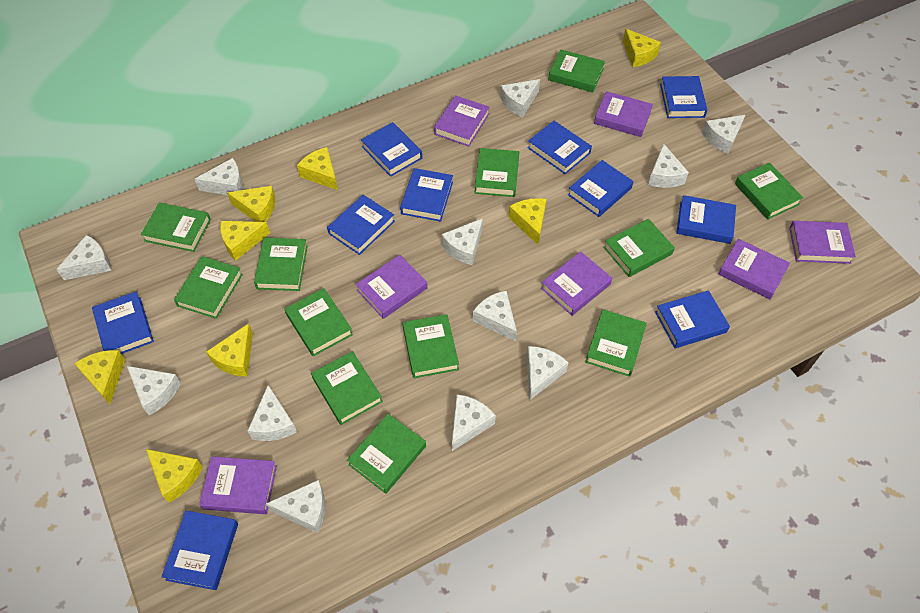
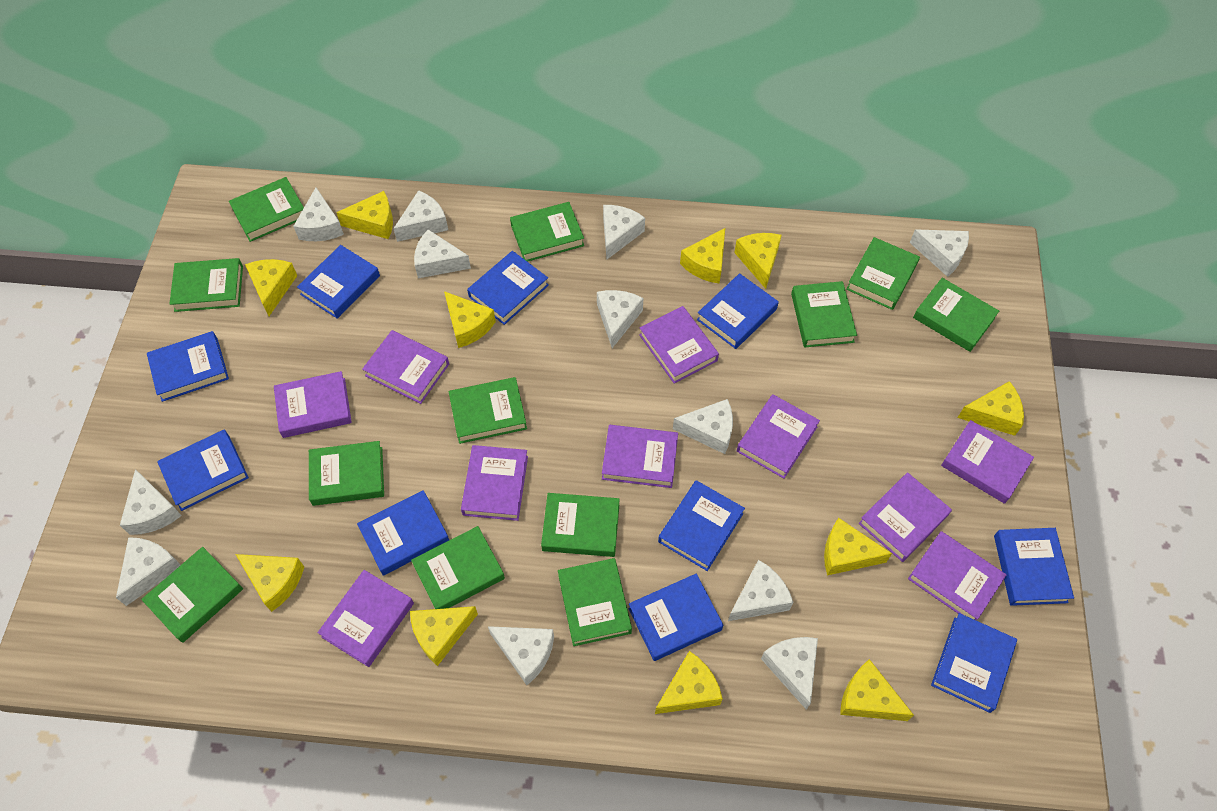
purple book: [199,456,277,514] [356,255,427,319] [434,95,490,147] [541,252,612,316] [594,91,653,137] [718,239,790,299] [789,221,856,264] = 7 -> [274,371,352,438] [317,570,414,667] [362,330,449,404] [461,445,528,521] [602,425,678,488] [639,306,719,384] [737,394,820,479] [858,472,952,562] [908,531,1006,620] [941,420,1034,504] = 10
yellow cheese: [74,350,125,404] [146,449,203,502] [206,323,253,377] [220,221,270,261] [227,186,275,222] [297,147,338,190] [509,198,546,245] [623,29,661,67] = 8 -> [236,554,304,612] [245,259,297,316] [336,191,393,239] [410,606,478,666] [444,291,496,348] [655,651,723,714] [680,228,725,283] [734,233,782,289] [824,518,892,576] [840,659,914,721] [957,381,1024,436] = 11

